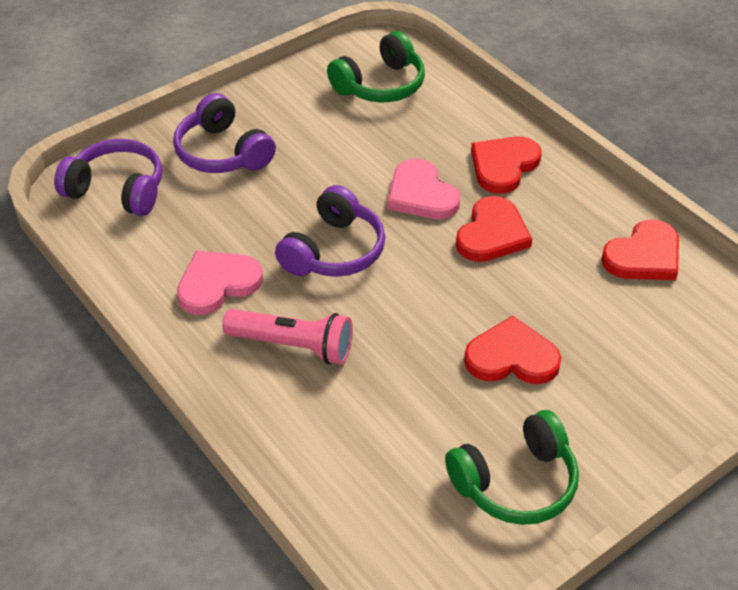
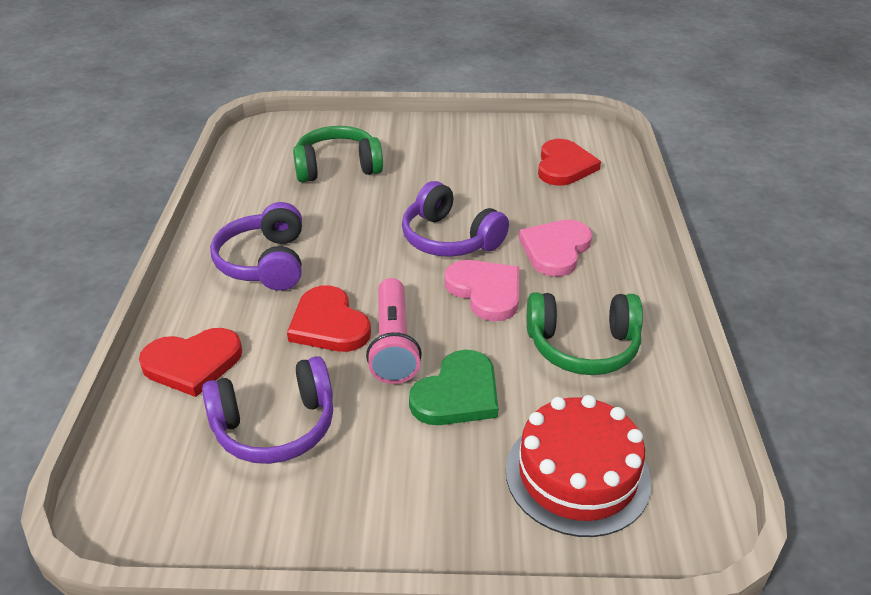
green heart: none = 0 -> [409,350,498,425] = 1
red cake: none = 0 -> [506,395,651,537] = 1
red heart: [456,196,532,262] [464,316,561,384] [471,136,542,194] [601,220,679,280] = 4 -> [139,328,242,397] [287,285,371,352] [538,139,601,186] = 3

